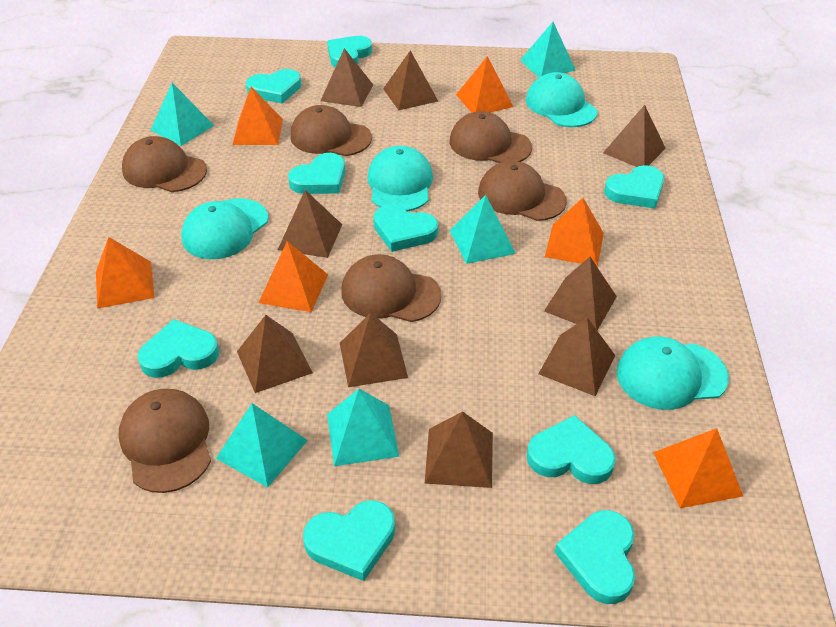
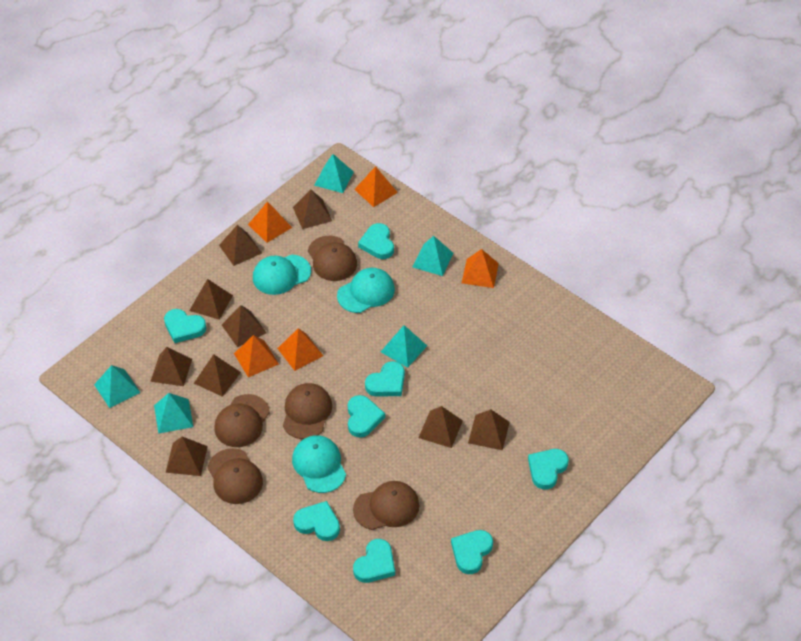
brown cap: [119,389,211,493] [122,136,207,192] [290,105,372,156] [341,254,442,322] [449,111,532,163] [478,161,567,221] = 6 -> [207,448,263,504] [214,394,270,447] [283,383,332,439] [308,236,357,281] [353,481,419,530] = 5
orange pyramid: [96,237,155,309] [232,87,283,145] [258,241,328,312] [456,56,513,113] [545,198,604,267] [653,428,743,508] = 6 -> [234,335,279,377] [248,201,292,243] [277,328,323,371] [354,166,398,207] [462,249,499,288] = 5
turquoise cap: [181,198,268,259] [367,146,433,211] [526,72,597,127] [616,336,729,410] = 4 -> [253,255,311,295] [292,435,346,493] [337,268,395,313] = 3
turquoise heart: [137,319,219,378] [246,69,301,103] [288,153,345,194] [303,500,395,581] [327,36,372,67] [373,205,438,252] [527,415,616,484] [555,510,635,604] [604,165,664,208] = 9 -> [164,309,206,343] [293,501,340,541] [348,395,385,438] [353,539,395,583] [358,223,394,259] [365,361,405,397] [451,530,493,574] [528,449,569,490] = 8

